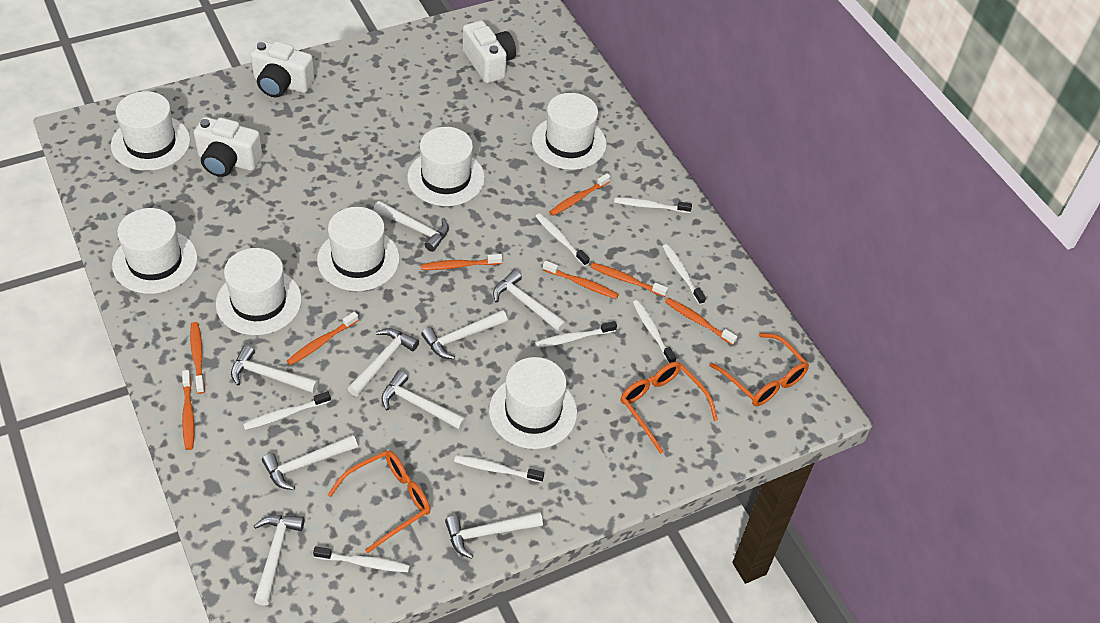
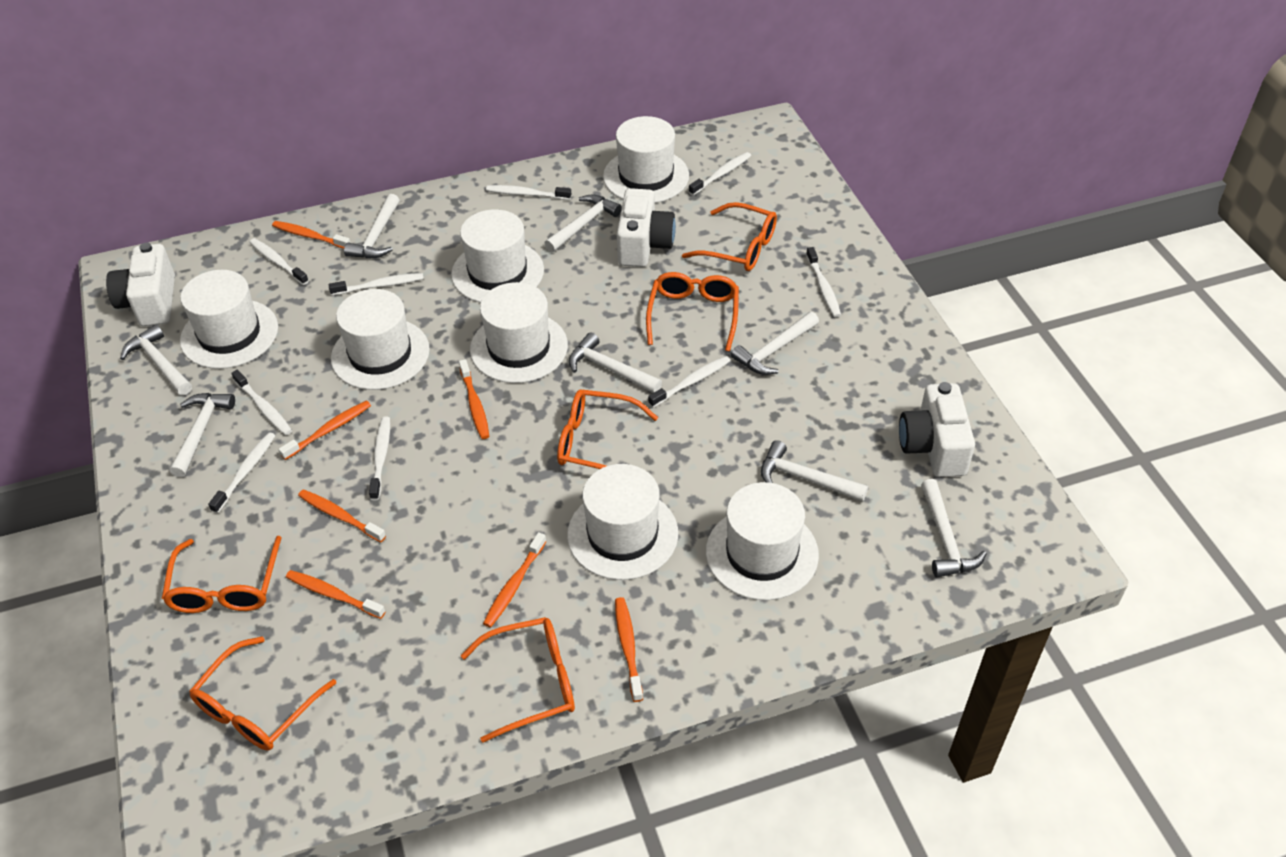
orange glasses: [327,450,430,553] [621,362,718,454] [709,333,809,406] = 3 -> [162,536,281,613] [189,636,336,751] [461,617,575,743] [557,389,658,469] [646,272,739,351] [682,202,777,271] = 6
orange toothbrush: [182,370,194,450] [190,322,205,394] [287,312,359,365] [421,254,502,270] [543,260,619,299] [549,173,611,216] [591,263,668,297] [665,298,737,345] = 8 -> [272,221,350,249] [278,401,371,460] [286,570,385,619] [298,489,386,542] [459,359,489,439] [483,532,547,628] [615,597,643,702] = 7
white hammer: [231,345,318,393] [254,515,304,606] [262,435,358,490] [348,328,419,397] [374,201,449,252] [381,371,466,430] [421,310,508,359] [445,512,543,559] [493,270,567,332] = 9 -> [120,324,192,395] [170,393,235,478] [344,194,400,259] [544,194,622,252] [569,332,662,393] [731,312,819,375] [761,440,868,502] [921,479,987,577] = 8
white toothbrush: [243,391,331,430] [313,547,410,572] [454,455,544,482] [535,213,590,266] [535,321,617,348] [614,197,692,213] [633,300,676,363] [662,244,706,305] = 8 -> [208,432,276,513] [231,370,292,435] [249,238,309,285] [329,273,424,296] [369,417,390,501] [486,185,571,200] [648,356,730,407] [689,152,751,195] [806,247,841,317] = 9

